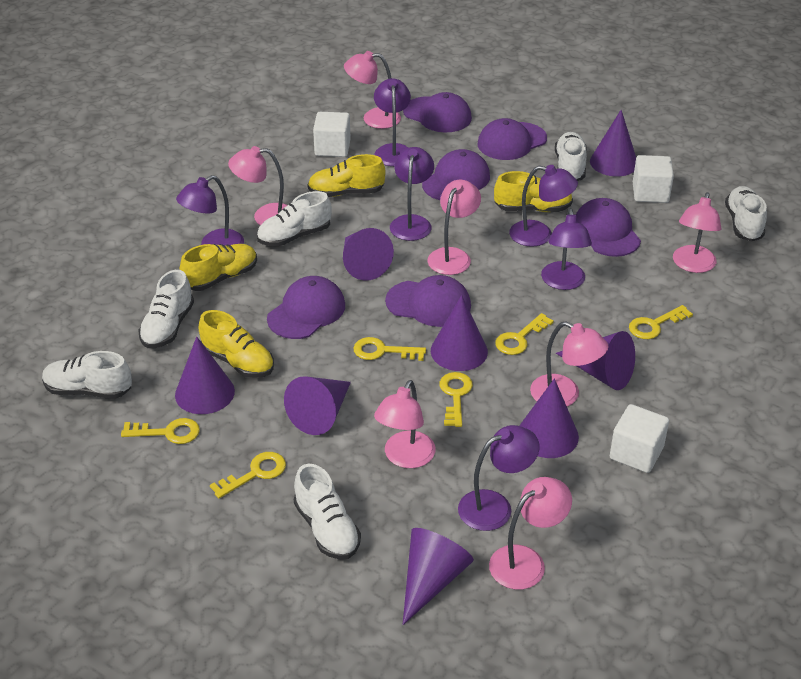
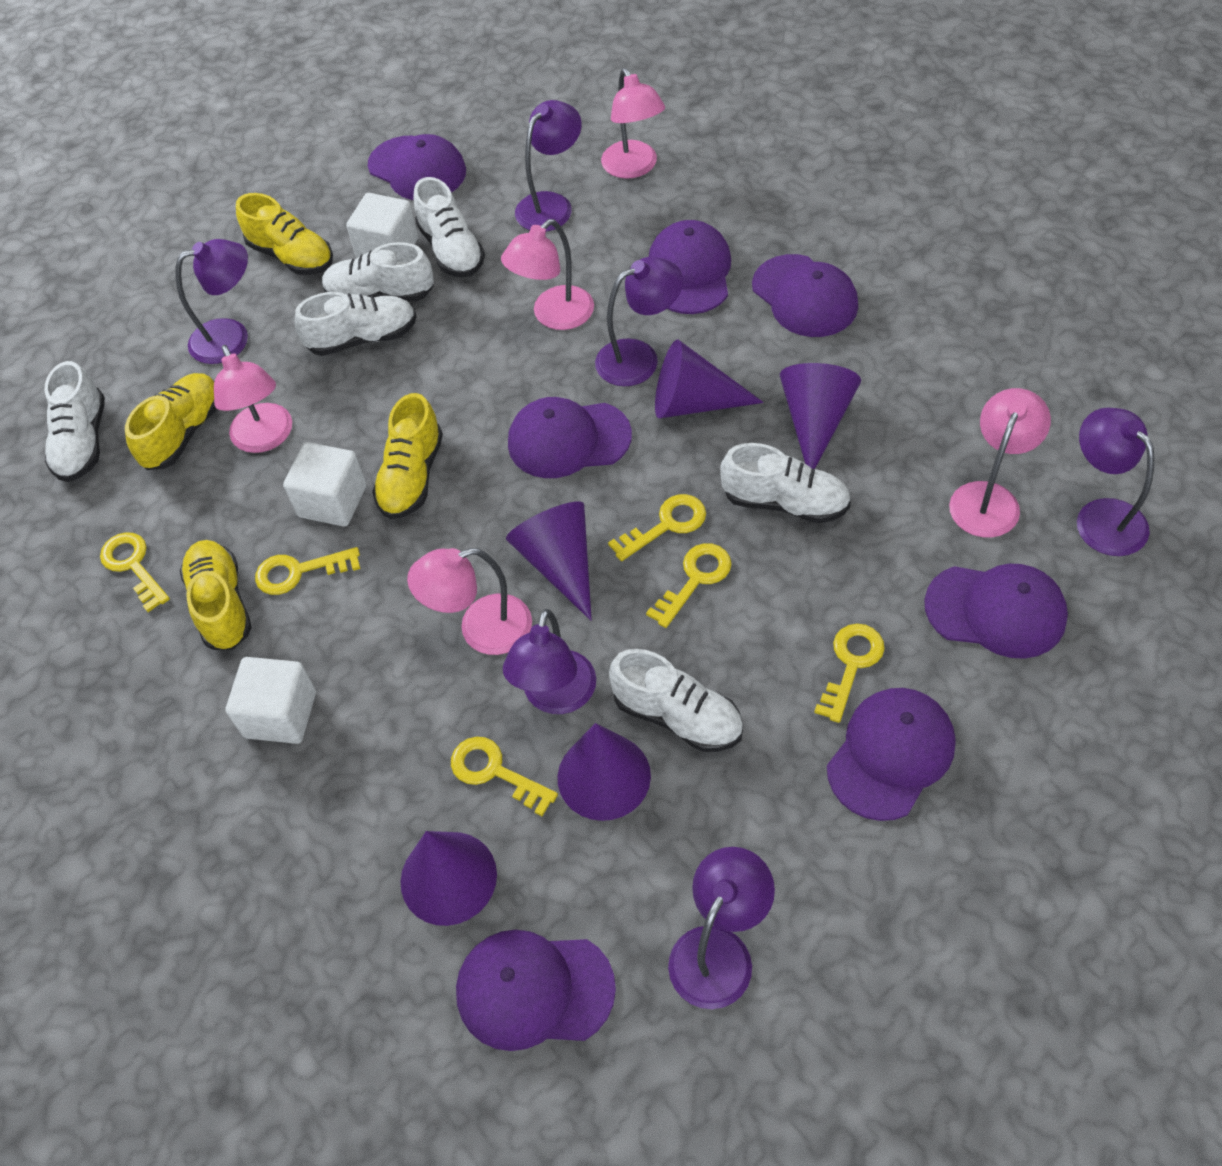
pink lamp: [228,146,287,226] [344,51,401,129] [374,380,435,468] [428,180,481,275] [489,477,572,590] [530,321,608,407] [673,192,721,273] = 7 -> [214,345,292,453] [407,548,532,655] [501,219,594,330] [601,68,665,179] [949,388,1051,538] = 5
purple cap: [267,276,345,339] [385,275,471,327] [403,92,472,132] [422,149,490,200] [478,118,547,160] [576,198,641,257] = 6 -> [368,134,466,200] [456,930,616,1051] [508,397,632,478] [649,220,731,314] [752,254,858,337] [827,688,956,821] [924,564,1068,659] = 7
purple cone: [175,336,235,414] [284,376,351,435] [343,228,394,281] [403,528,474,625] [431,295,488,371] [520,379,579,458] [556,331,635,390] [590,110,636,176] = 8 -> [400,831,497,926] [506,501,592,621] [558,723,651,821] [655,339,764,418] [780,363,861,469] = 5

